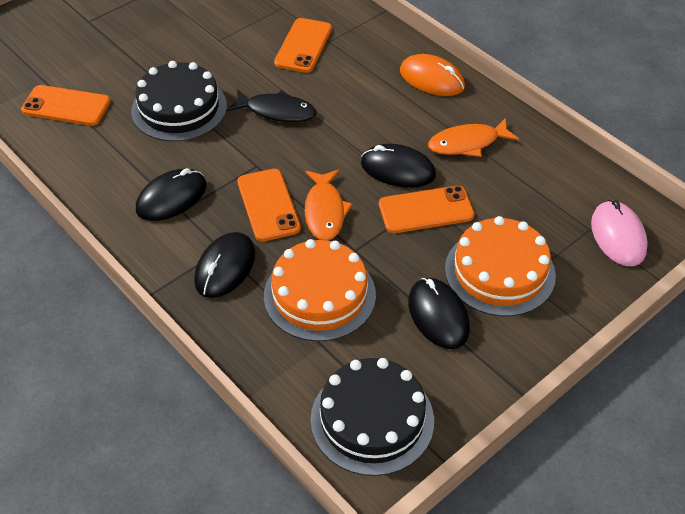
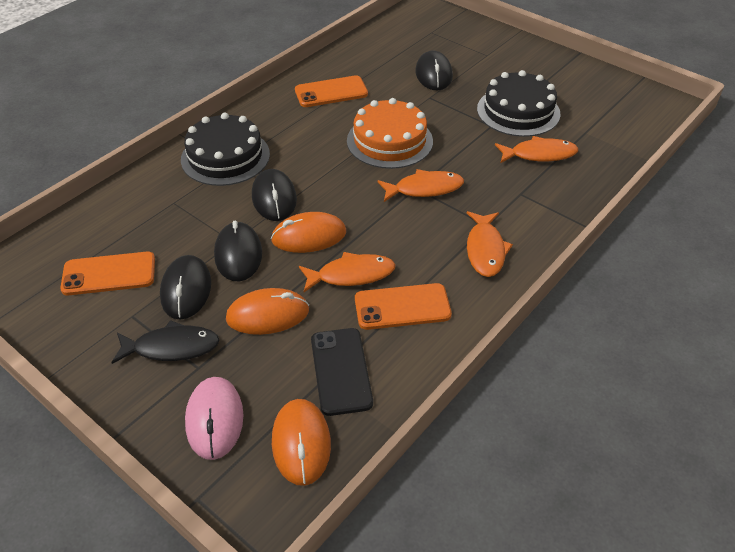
black phone: none = 0 -> [311,328,373,416] = 1
orange cake: [264,239,376,341] [445,216,556,316] = 2 -> [347,98,433,169] = 1
orange fish: [304,170,353,241] [428,118,519,157] = 2 -> [299,252,396,292] [378,169,464,202] [467,211,513,277] [495,136,578,163] = 4
orange mouse: [400,54,465,96] = 1 -> [226,288,309,335] [271,212,346,253] [272,399,331,486] = 3
orange phone: [21,85,111,126] [237,169,301,242] [274,18,332,73] [379,186,475,233] = 4 -> [60,252,155,295] [295,75,368,107] [355,283,452,330] = 3

